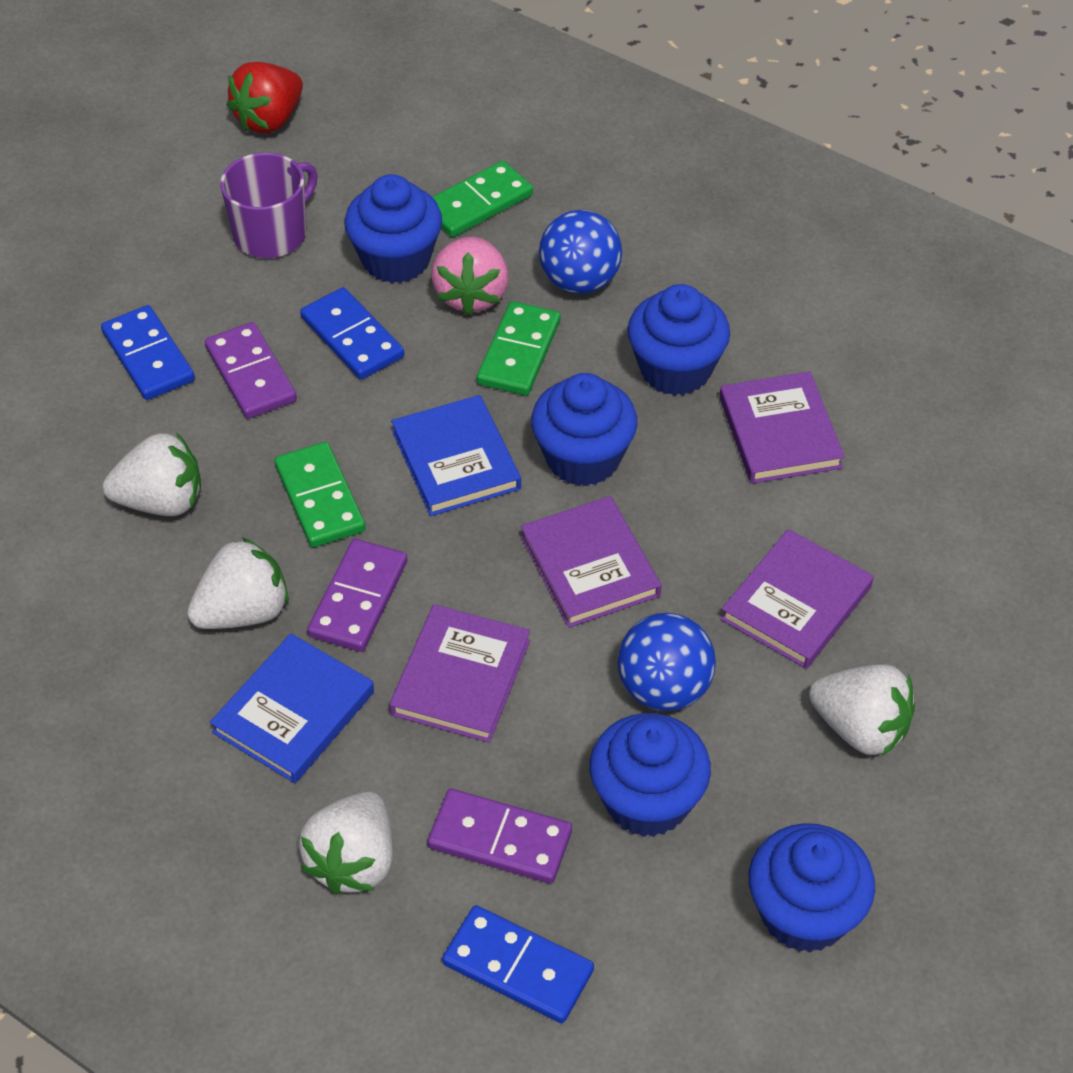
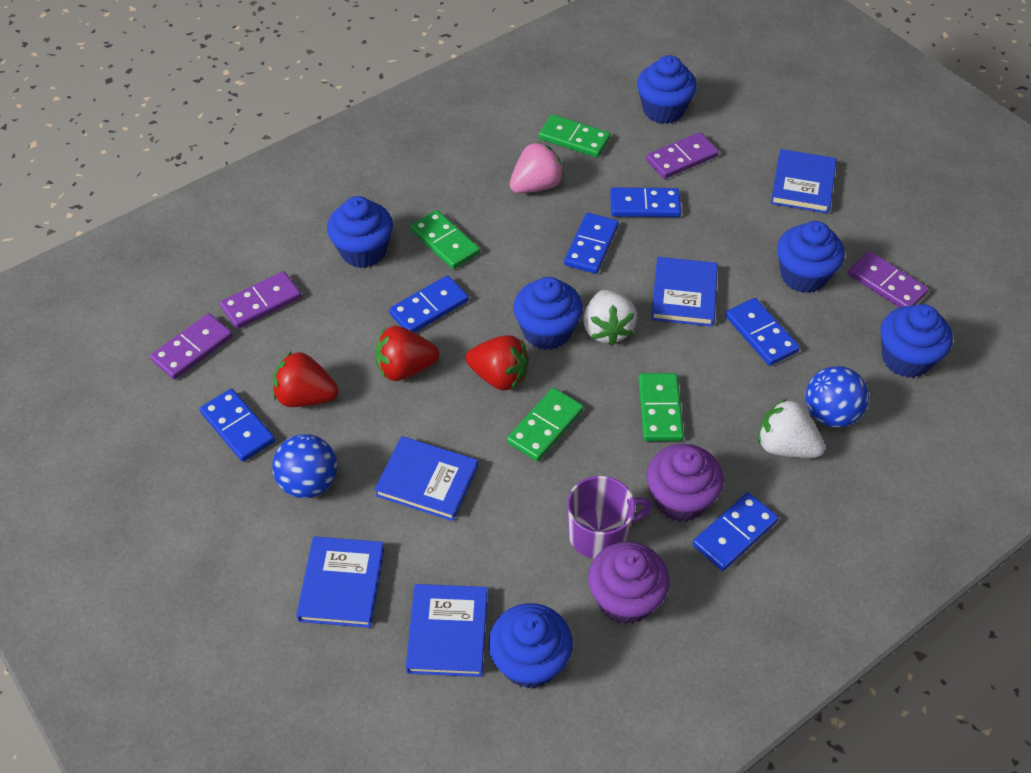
blue book: [210,633,374,783] [391,395,521,516] = 2 -> [296,536,384,628] [374,436,478,521] [406,584,488,677] [651,257,718,327] [771,149,836,214] = 5
blue cupcake: [344,174,442,283] [531,373,638,486] [590,713,711,837] [628,284,730,395] [749,823,875,953] = 5 -> [327,196,393,268] [489,603,573,689] [513,277,583,350] [637,55,697,124] [777,221,845,293] [881,304,953,378] = 6
blue domino: [101,305,195,400] [300,287,404,380] [442,905,594,1023] = 3 -> [200,389,275,462] [389,275,469,333] [564,213,619,274] [610,187,681,217] [692,492,778,571] [725,298,800,366] = 6
green domino: [274,442,366,547] [433,161,533,237] [477,301,561,396] = 3 -> [410,210,480,269] [507,388,584,461] [539,114,611,158] [638,373,684,441] = 4
purple book: [389,604,530,743] [521,496,661,628] [719,371,845,484] [721,529,873,669] = 4 -> none = 0
purple cupcake: none = 0 -> [588,542,670,624] [647,444,724,522] = 2
purple domino: [205,322,297,419] [307,539,407,652] [427,789,572,884] = 3 -> [150,313,233,380] [220,271,301,329] [646,132,719,179] [848,251,929,308] = 4
red strawberry: [227,62,303,133] = 1 -> [273,351,339,407] [375,326,439,381] [466,335,529,390] = 3
white strawberry: [103,432,201,516] [187,537,289,629] [299,792,393,895] [809,664,915,756] = 4 -> [583,290,637,346] [758,398,825,458] = 2

